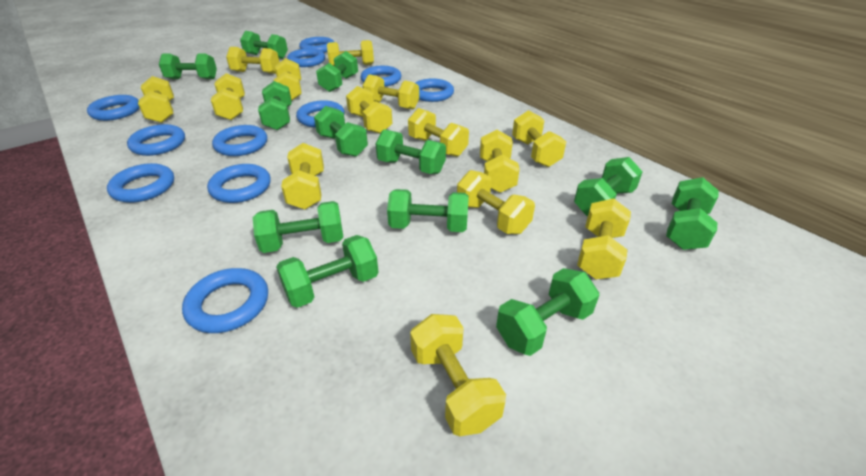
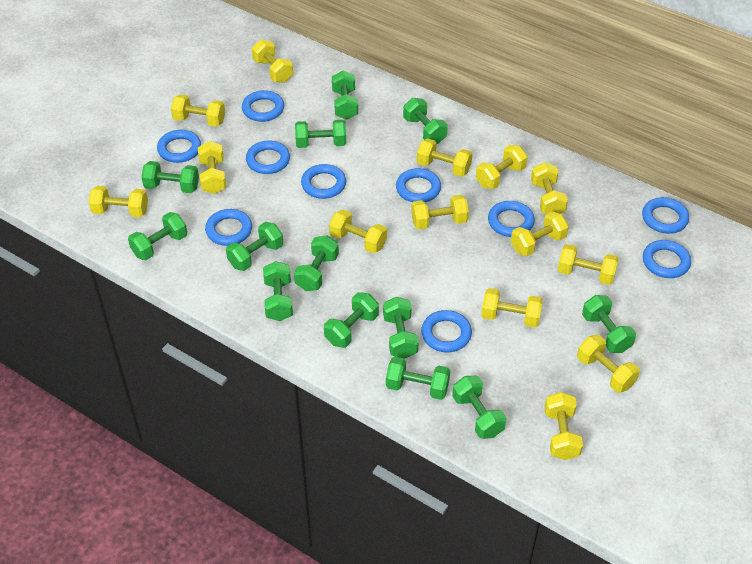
blue ring: [87,95,140,121] [107,163,174,203] [127,124,185,156] [182,268,268,333] [207,164,271,203] [212,125,267,156] [287,48,325,67] [296,100,345,127] [299,37,334,53] [361,66,401,87] [415,79,454,102] = 11 -> [157,130,201,163] [205,209,252,246] [242,90,284,122] [246,141,290,174] [301,164,346,199] [396,168,441,202] [421,310,472,353] [488,201,535,237] [642,197,689,234] [643,240,691,278] = 10
green dumbbell: [159,53,217,79] [240,31,288,59] [253,201,343,253] [258,81,292,130] [276,235,378,308] [314,106,368,157] [316,51,358,92] [376,129,446,174] [387,189,469,232] [496,268,599,356] [574,157,643,216] [666,177,719,250] = 12 -> [128,212,187,260] [141,161,199,193] [226,222,283,271] [263,261,293,321] [294,235,339,291] [295,120,346,148] [324,292,379,348] [332,70,358,119] [383,297,419,359] [386,357,450,400] [403,98,448,144] [452,376,506,439] [582,295,636,353] = 13

